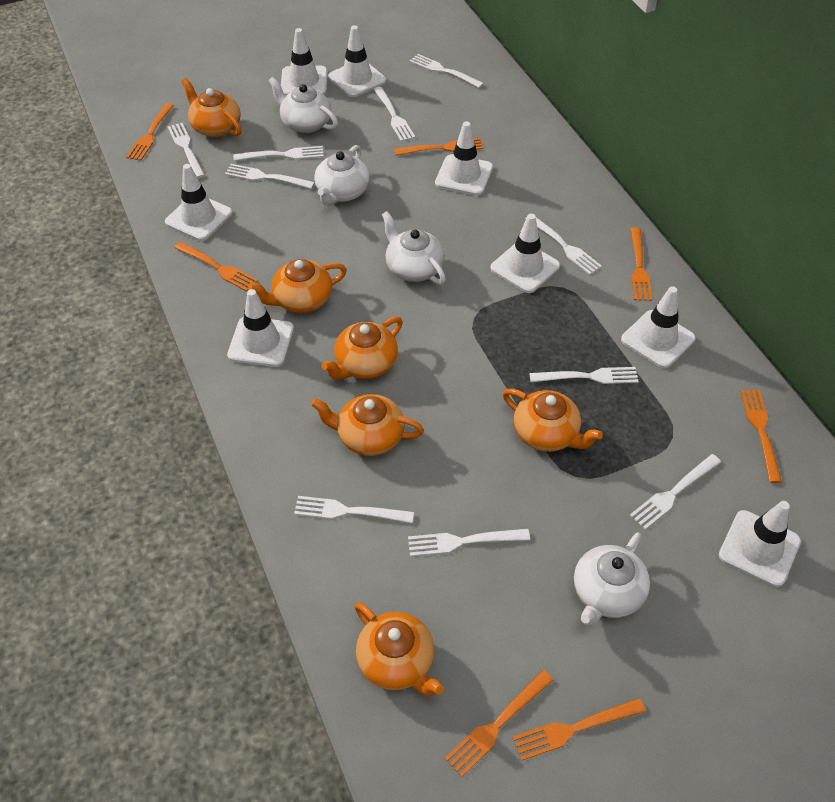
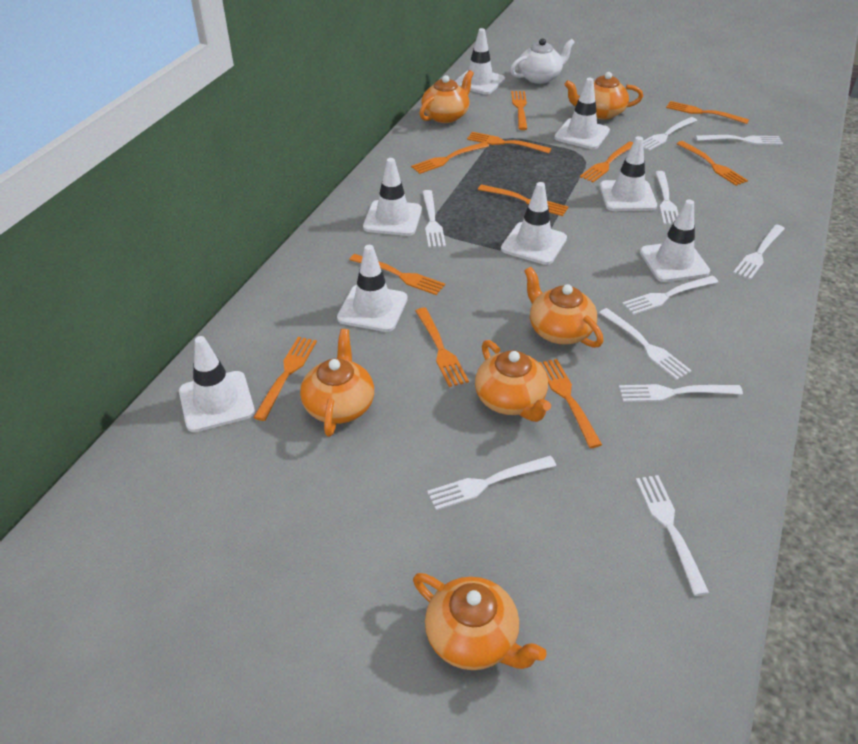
orange fork: [126,103,174,161] [174,242,258,292] [394,138,483,156] [445,670,553,777] [512,698,646,761] [630,227,652,301] [740,390,782,483] = 7 -> [253,337,317,421] [349,254,445,295] [411,142,489,174] [416,308,469,387] [467,132,551,153] [478,184,568,216] [511,91,527,130] [538,359,602,448] [580,142,633,182] [666,101,749,124] [677,141,748,186] = 11
white teapot: [268,77,338,133] [314,145,370,206] [382,211,446,285] [574,532,650,626] = 4 -> [510,38,575,84] = 1

